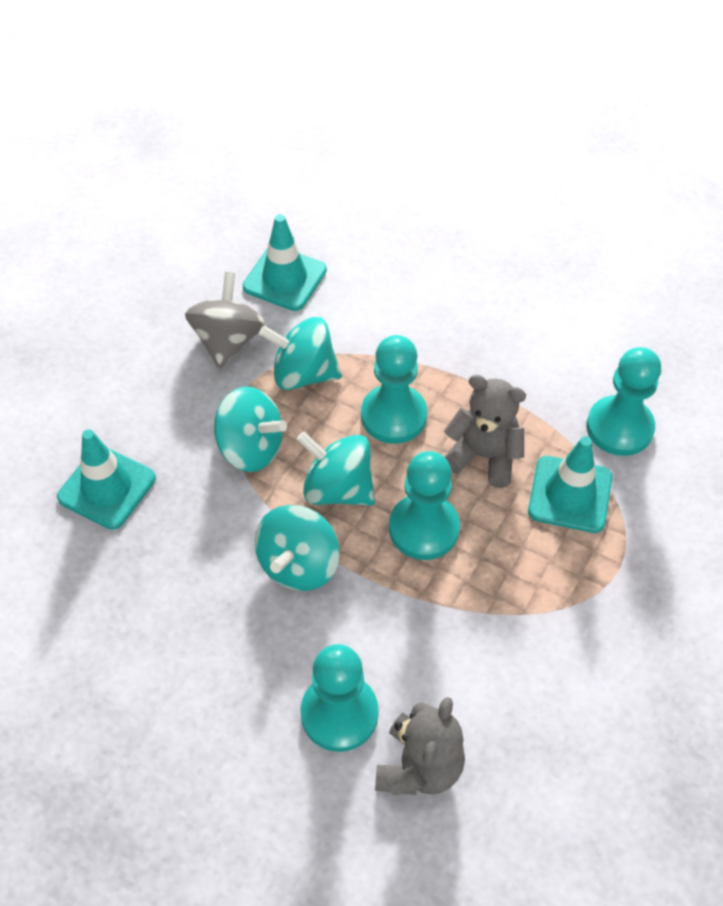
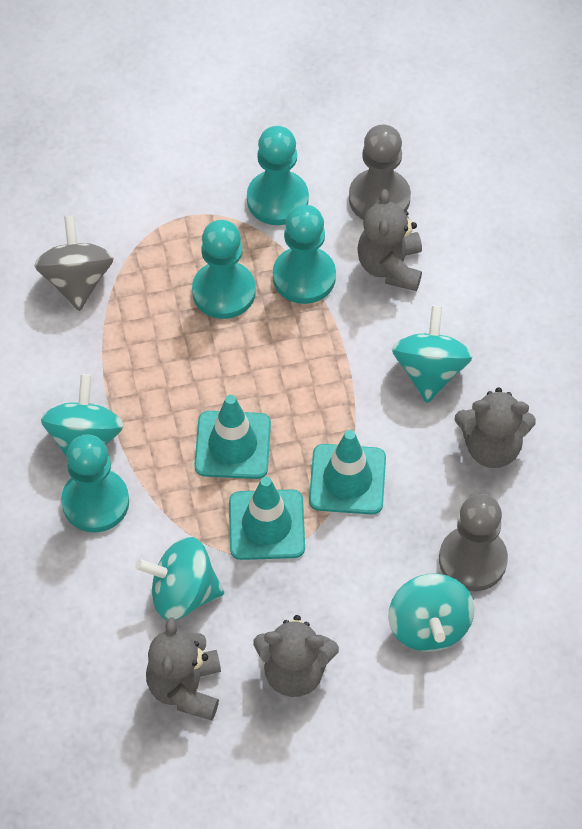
grey pawn: none = 0 -> [349,125,411,220] [439,494,508,591] = 2
grey teddy bear: [375,697,465,795] [444,375,526,488] = 2 -> [146,618,221,721] [253,615,339,697] [357,189,422,291] [455,387,536,468] = 4

